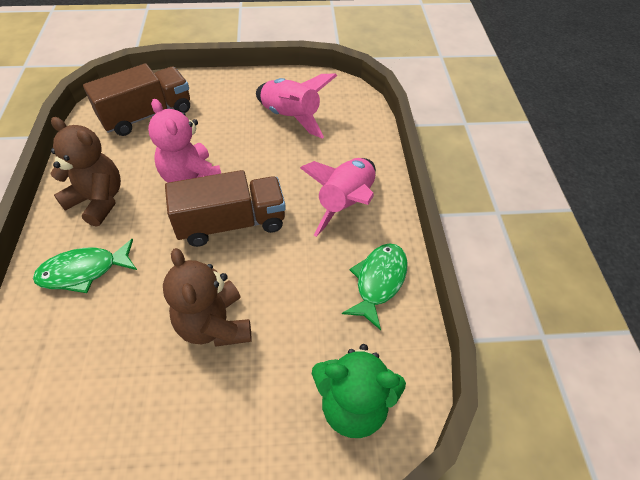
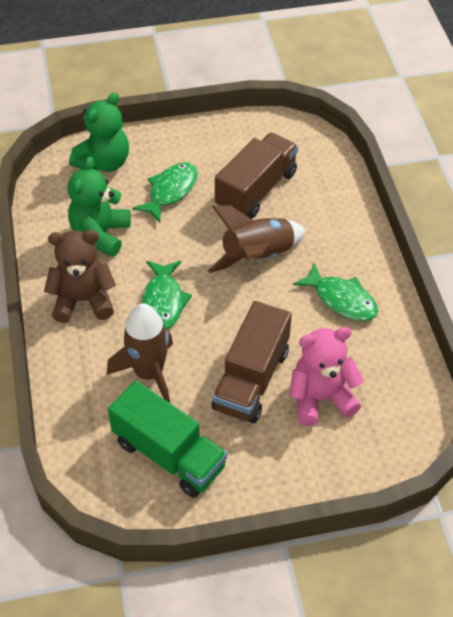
brown rocket: none = 0 -> [107,303,173,403] [208,205,306,273] = 2
brown teddy bear: [50,117,121,227] [163,248,252,346] = 2 -> [44,230,116,323] = 1
green fish: [33,239,137,293] [342,243,408,330] = 2 -> [132,162,198,222] [142,261,192,330] [293,263,378,321] = 3
green teddy bear: [312,344,406,438] = 1 -> [67,156,131,257] [69,92,129,172] = 2
green truck: none = 0 -> [108,381,227,498] = 1
pink rocket: [256,74,337,138] [300,158,376,237] = 2 -> none = 0

